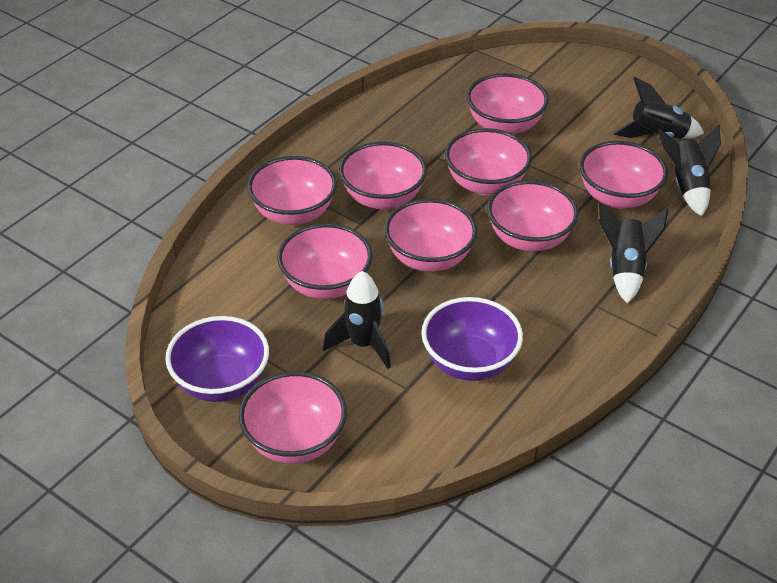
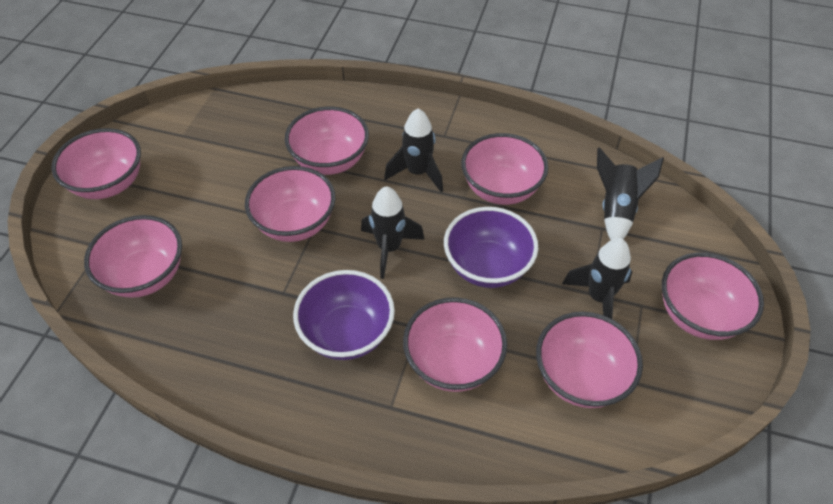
pink bowl: [239,371,347,464] [247,156,337,225] [277,223,372,299] [339,142,427,210] [384,199,477,272] [445,128,532,195] [466,73,549,135] [487,180,579,252] [579,141,668,209] = 9 -> [51,128,141,199] [84,215,182,298] [245,166,336,242] [285,106,369,175] [403,297,507,392] [461,133,548,205] [536,312,643,408] [662,252,764,340] = 8

